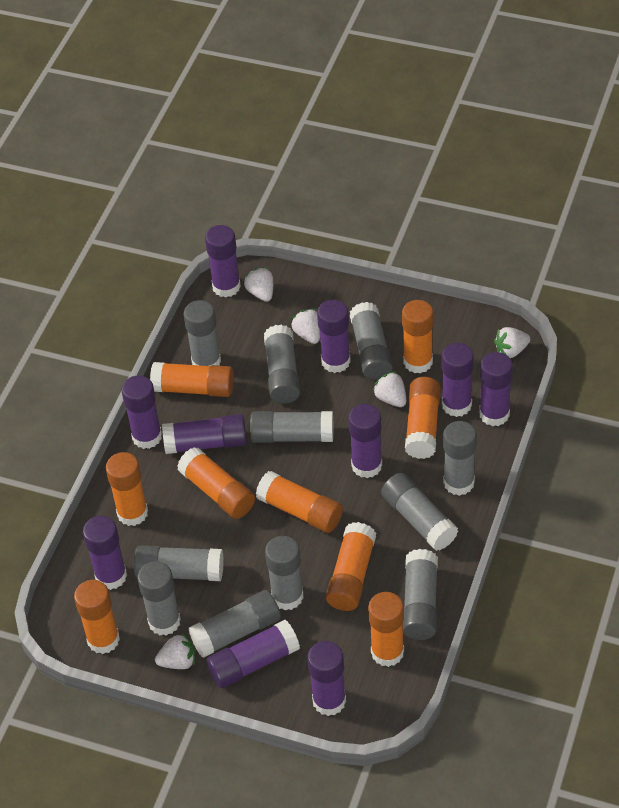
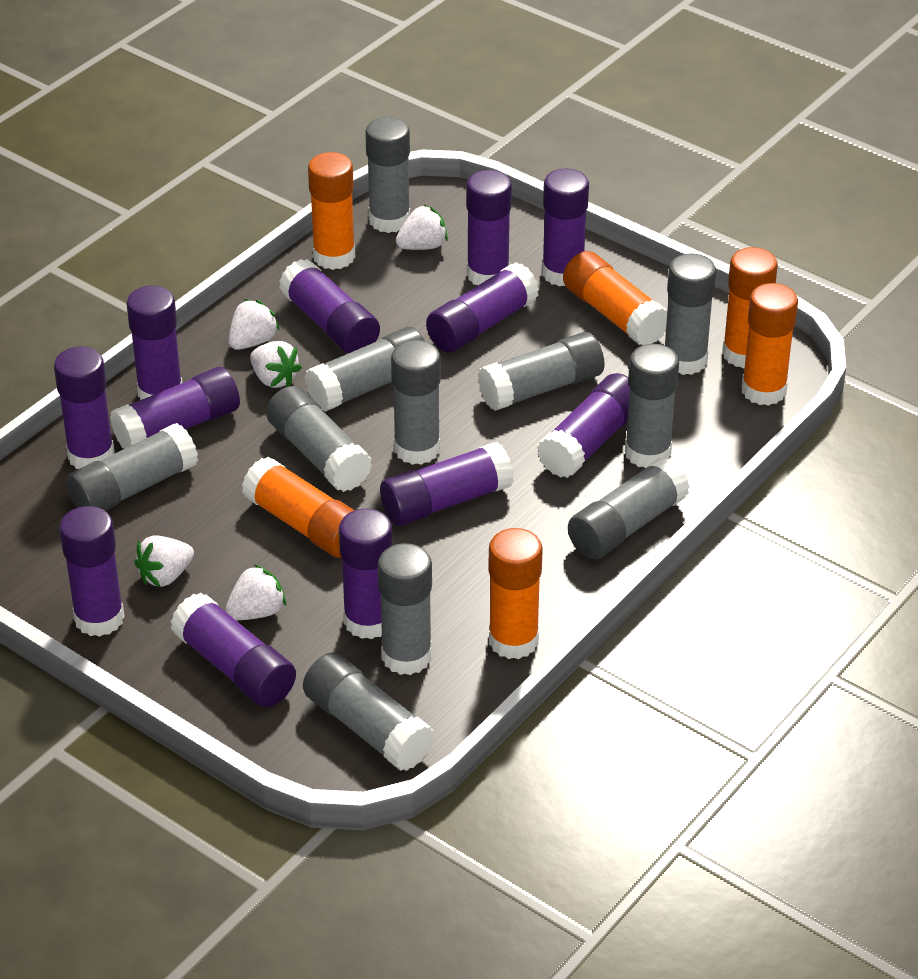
orange glue stick: [74,580,120,654] [106,452,148,526] [150,362,234,397] [177,447,255,519] [256,471,343,533] [326,522,376,611] [368,592,404,667] [402,300,434,374] [405,377,441,459] = 9 -> [242,457,354,558] [308,152,355,270] [488,528,543,659] [563,251,667,345] [722,247,778,368] [742,283,798,406] = 6
purple glue stick: [83,516,127,590] [121,375,162,449] [162,414,247,454] [205,225,241,298] [206,620,300,688] [307,641,346,716] [317,300,351,373] [348,404,382,478] [442,343,474,417] [479,352,513,426] = 10 -> [54,347,115,469] [59,506,125,637] [110,367,240,449] [126,286,182,400] [171,593,296,707] [279,259,380,353] [339,509,393,639] [380,442,514,526] [426,262,539,353] [466,170,512,285] [537,373,630,478] [542,169,589,286] = 12

